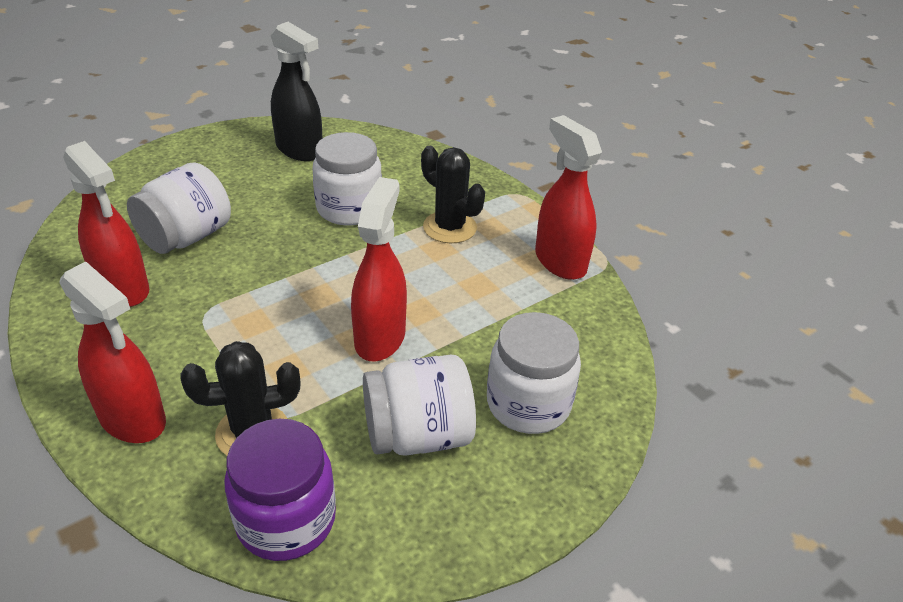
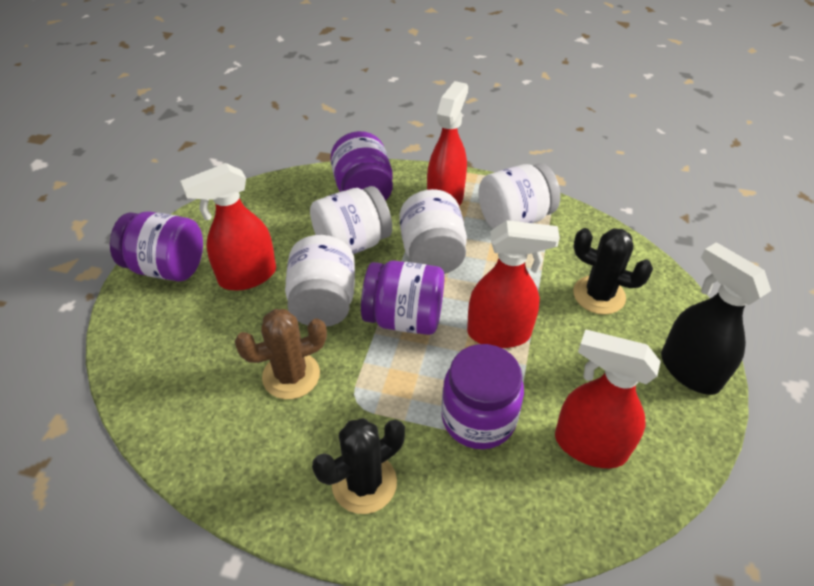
brown cactus: none = 0 -> [235,309,327,399] = 1
purple jar: [224,419,336,561] = 1 -> [110,211,203,282] [330,131,393,201] [361,261,445,335] [441,344,524,449] = 4

